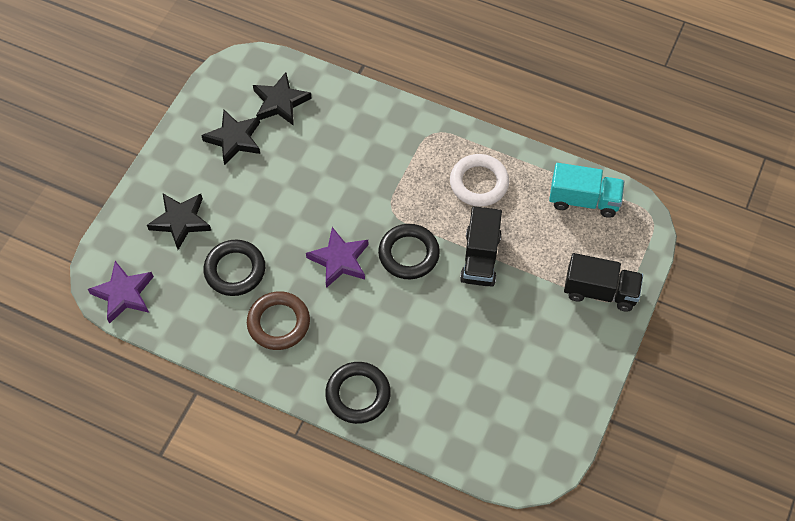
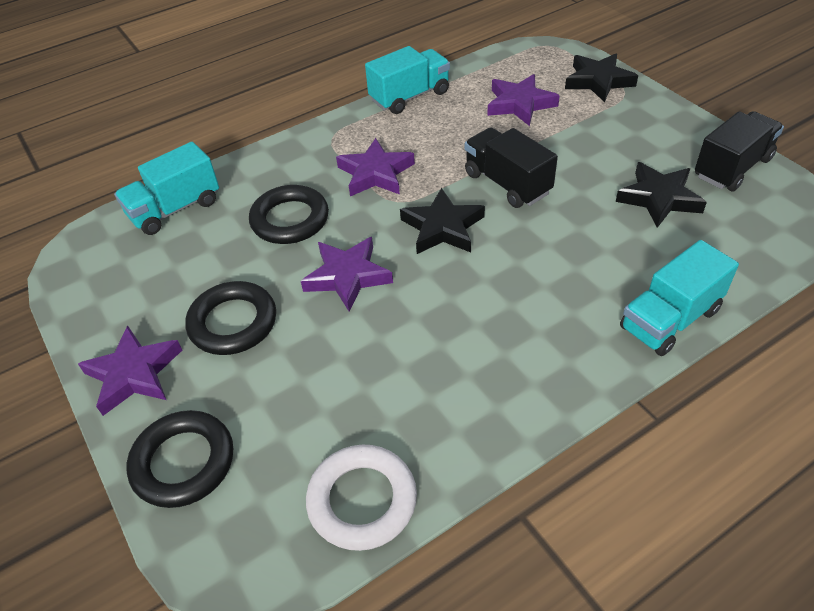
brown ring: [247,291,310,350] = 1 -> none = 0
purple star: [88,261,154,324] [306,227,368,288] = 2 -> [78,325,182,416] [301,237,393,312] [336,138,415,196] [487,74,560,126] = 4
turquoise truck: [549,163,625,218] = 1 -> [114,142,219,235] [365,46,450,114] [620,240,739,356] = 3

